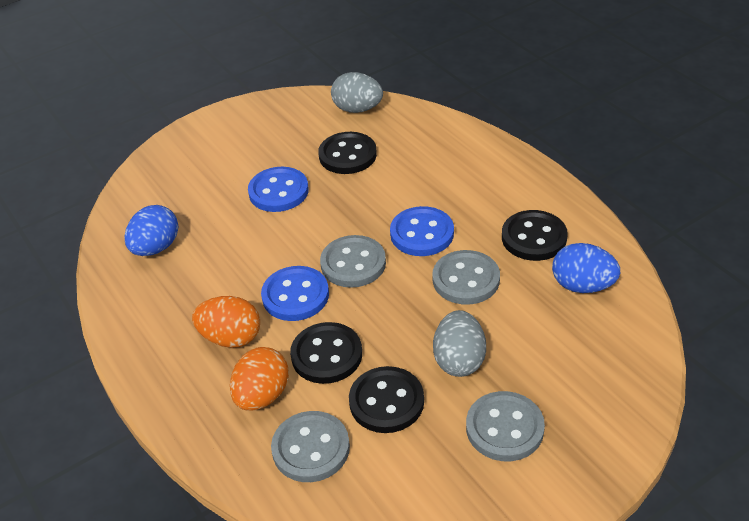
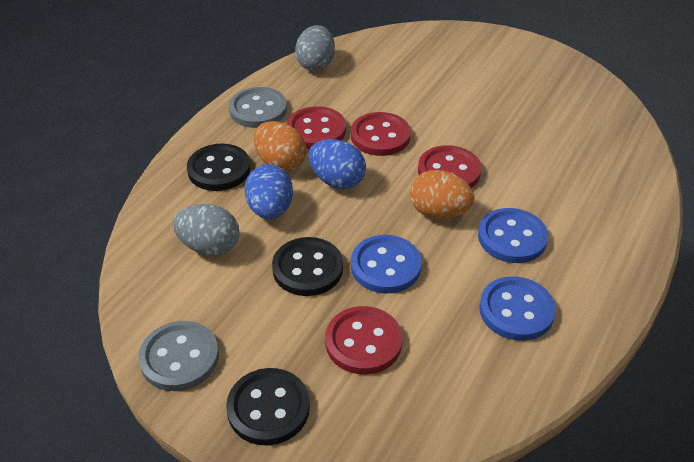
black button: [290,322,362,384] [318,132,377,174] [349,366,424,433] [502,210,568,261] = 4 -> [187,144,250,191] [226,368,310,445] [272,237,343,296] = 3
grey button: [271,411,350,482] [320,235,386,288] [433,250,500,305] [466,391,545,461] = 4 -> [138,321,219,391] [229,87,287,128] = 2
red button: none = 0 -> [287,106,346,149] [325,306,402,375] [351,112,411,156] [418,145,482,188] = 4

